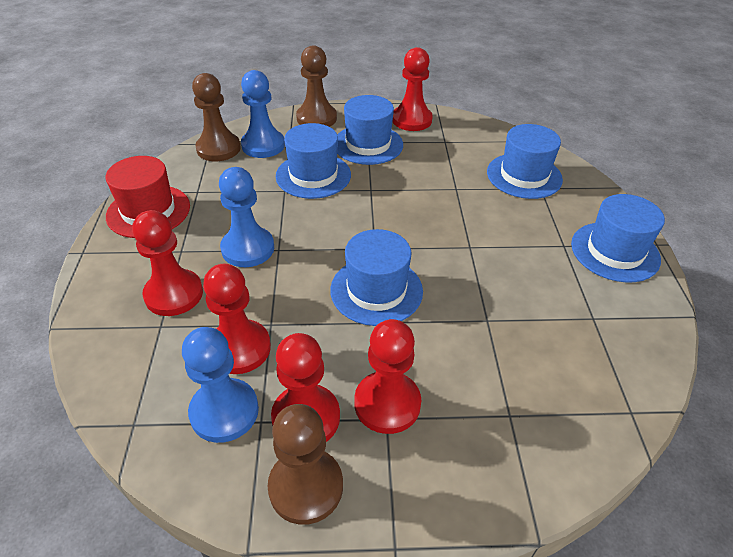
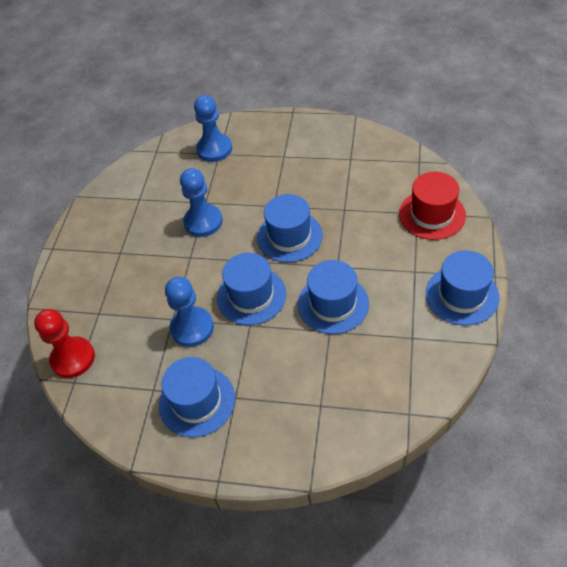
brown pawn: [192,73,241,161] [267,404,343,525] [296,45,337,127] = 3 -> none = 0
red pawn: [132,210,203,316] [203,263,271,374] [271,333,340,442] [354,319,421,434] [392,47,433,131] = 5 -> [34,309,95,378] = 1

